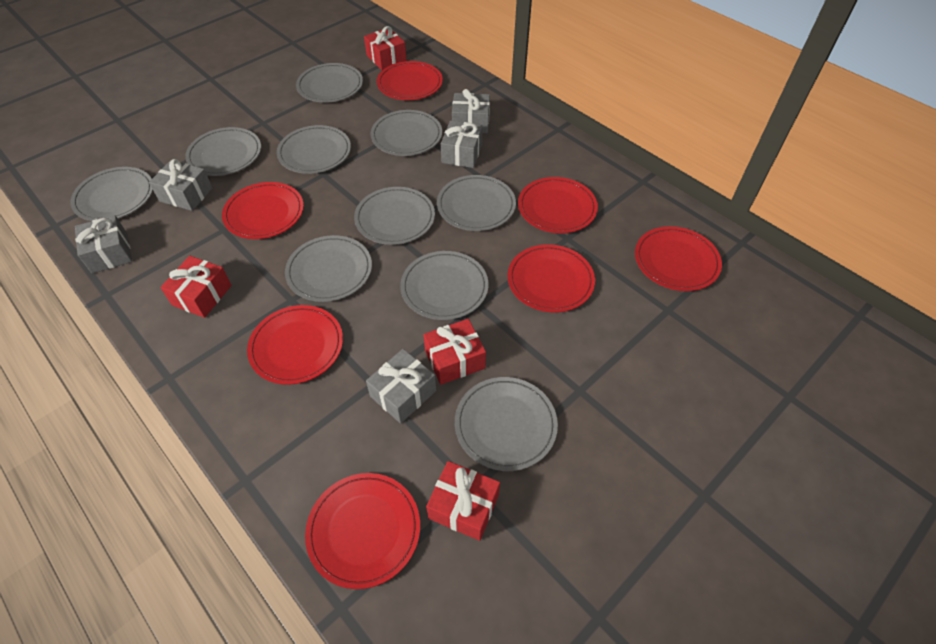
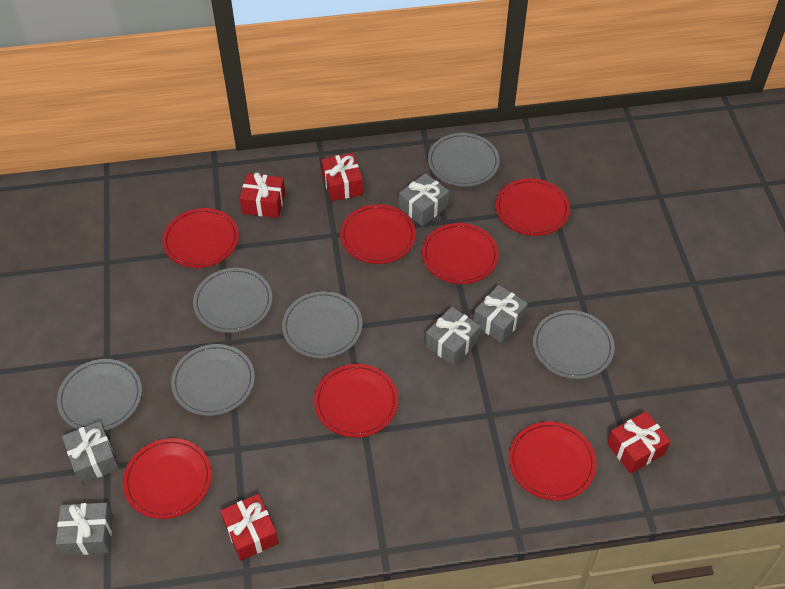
grey plate: [70,167,153,221] [185,127,261,176] [277,125,351,174] [285,235,372,302] [296,63,363,103] [354,187,435,245] [371,110,442,156] [400,251,488,320] [437,175,516,231] [455,377,558,471] = 10 -> [57,359,142,431] [171,344,255,416] [193,268,272,333] [282,291,362,358] [428,133,500,187] [533,310,615,379] = 6

